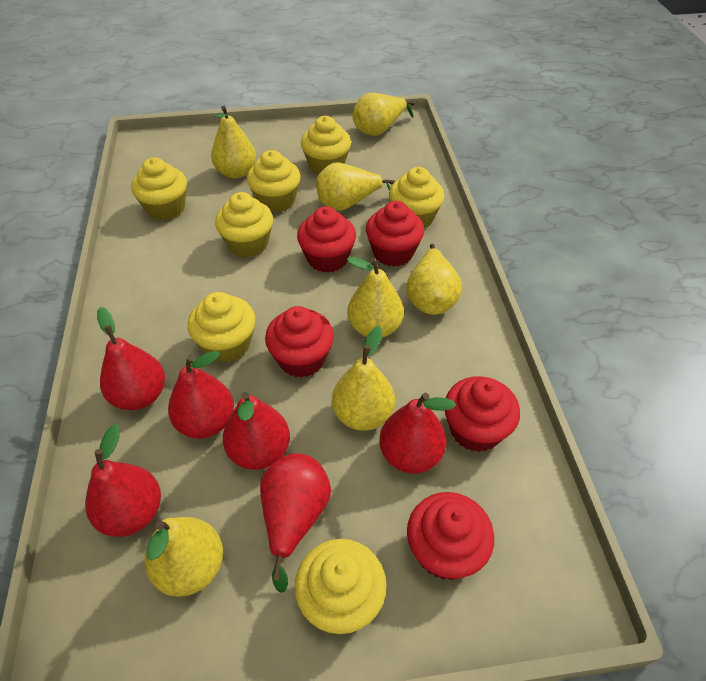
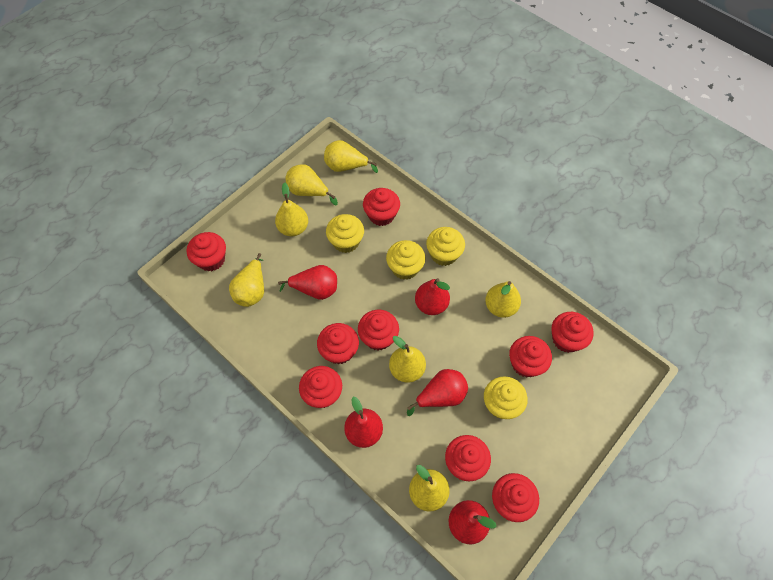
red cupcake: [265,306,334,378] [297,206,356,273] [366,201,424,267] [407,492,494,580] [445,376,520,452] = 5 -> [187,232,226,271] [299,366,342,408] [317,323,359,365] [358,310,399,350] [363,188,400,226] [445,435,491,481] [492,473,539,522] [509,336,552,378] [551,312,594,353] = 9
red pear: [85,424,161,537] [97,307,165,410] [168,351,234,438] [223,392,290,470] [260,453,331,593] [379,393,456,473] = 6 -> [278,265,337,300] [344,397,383,448] [407,369,468,416] [415,278,450,315] [449,500,497,544] = 5
yellow cupcake: [131,157,187,221] [188,292,256,363] [215,192,273,258] [247,150,301,213] [295,539,387,634] [301,116,351,175] [389,167,444,229] = 7 -> [326,214,364,253] [386,240,426,280] [426,227,465,266] [484,376,528,419] = 4

